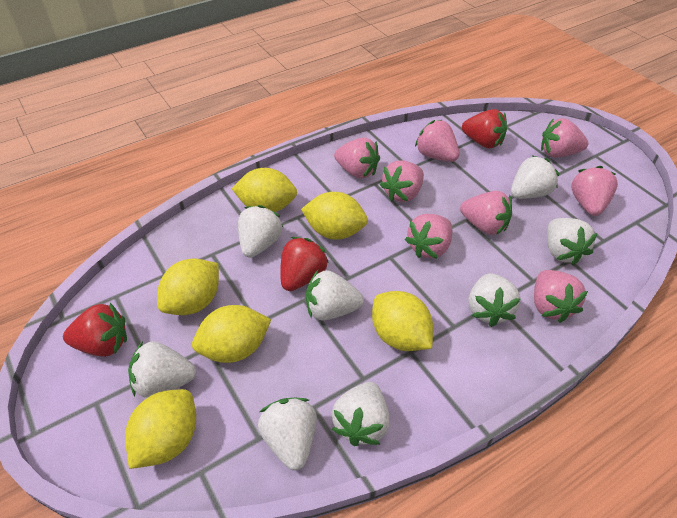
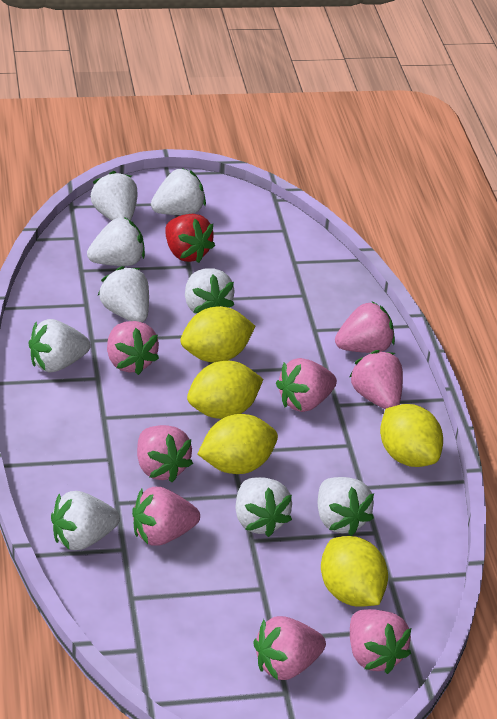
red strawberry: [63,303,127,357] [280,237,329,291] [462,109,507,148] = 3 -> [165,214,215,263] = 1
white strawberry: [128,341,197,398] [238,205,283,258] [258,398,317,470] [306,270,364,321] [332,382,389,446] [469,273,520,327] [511,155,559,199] [547,218,598,265] = 8 -> [29,319,91,372] [51,491,120,550] [87,217,145,266] [91,171,138,221] [98,266,149,322] [151,168,206,215] [185,268,234,314] [235,477,292,537] [318,477,374,536] = 9
yellow lemon: [125,389,196,469] [157,259,219,315] [192,305,271,363] [232,168,297,212] [301,192,368,240] [372,291,433,351] = 6 -> [181,306,255,362] [187,361,263,419] [198,414,278,474] [321,536,388,606] [380,404,443,467] = 5

